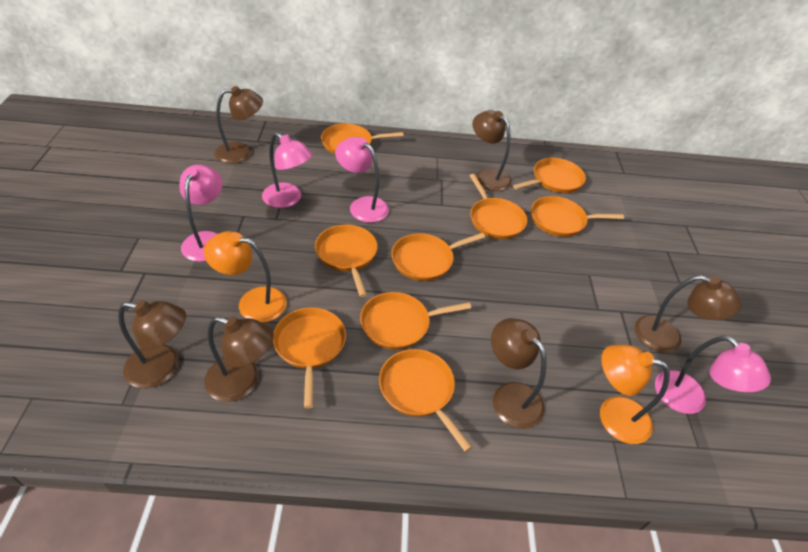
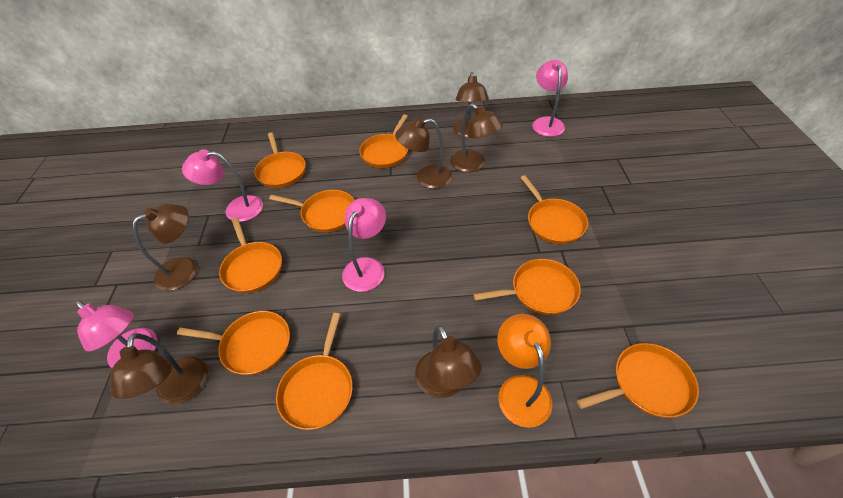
orange lamp: [204,231,287,323] [600,345,670,444] = 2 -> [497,314,552,428] = 1

